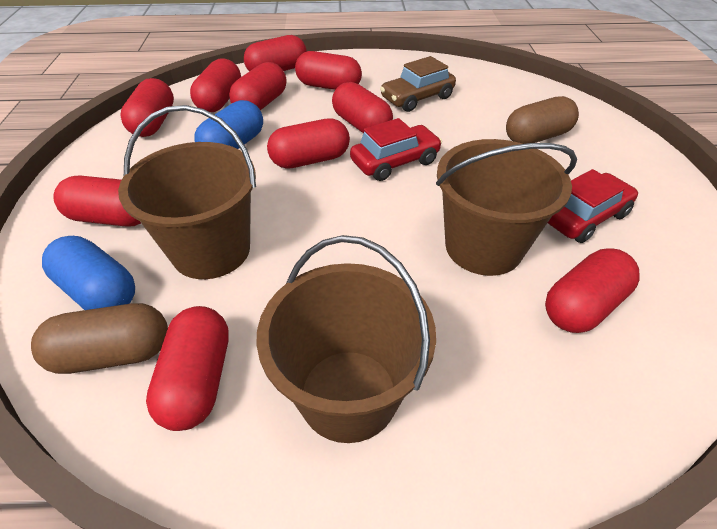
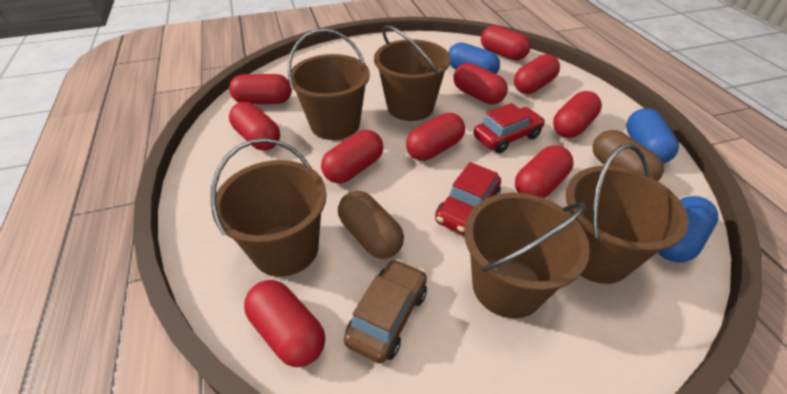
blue capsule: [42,236,135,310] [194,100,263,149] = 2 -> [448,42,500,74] [626,108,679,164] [658,196,718,262] = 3
brown bucket: [118,105,256,279] [256,235,436,443] [436,139,577,276] = 3 -> [211,138,327,277] [288,29,370,140] [374,25,451,121] [464,193,590,318] [566,144,688,284] = 5

